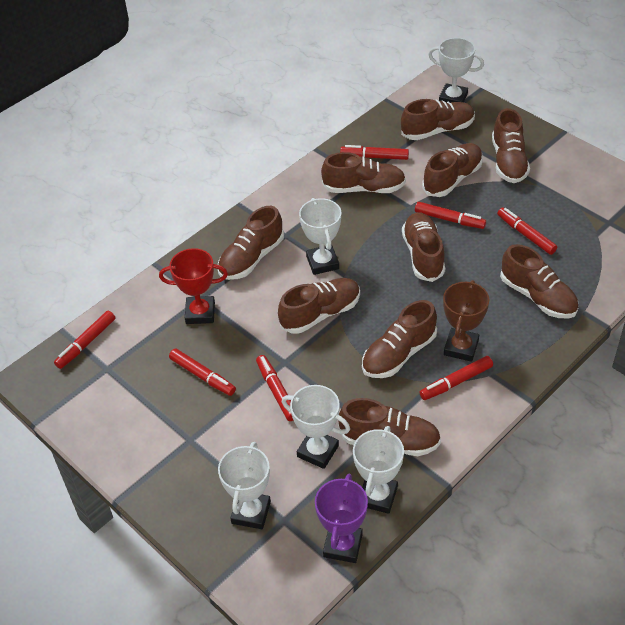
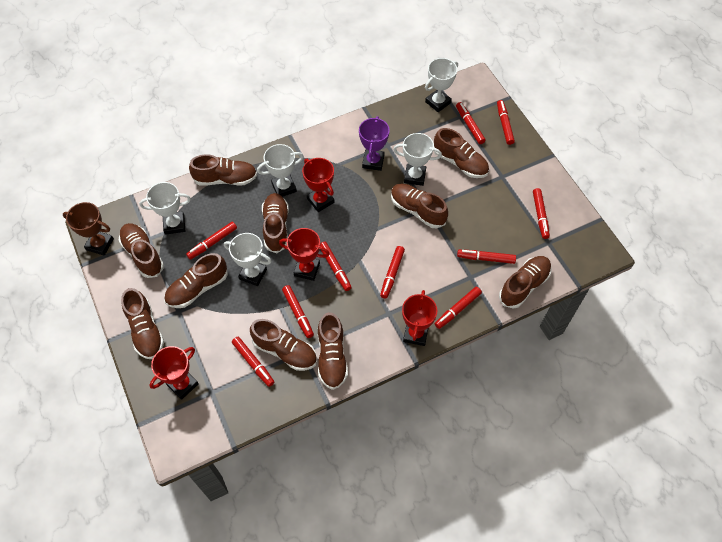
red marker: [54,311,115,369] [169,349,236,396] [256,355,294,421] [340,145,409,160] [415,202,486,229] [420,356,493,400] [497,208,557,255] = 7 -> [186,221,237,260] [232,337,274,387] [282,285,314,338] [320,242,352,291] [380,246,405,299] [435,287,482,329] [456,102,486,144] [457,250,516,264] [497,100,515,145] [533,188,550,239] = 10
red trophy: [159,248,228,324] = 1 -> [149,346,199,400] [279,228,330,281] [302,158,334,212] [402,290,437,346] = 4

